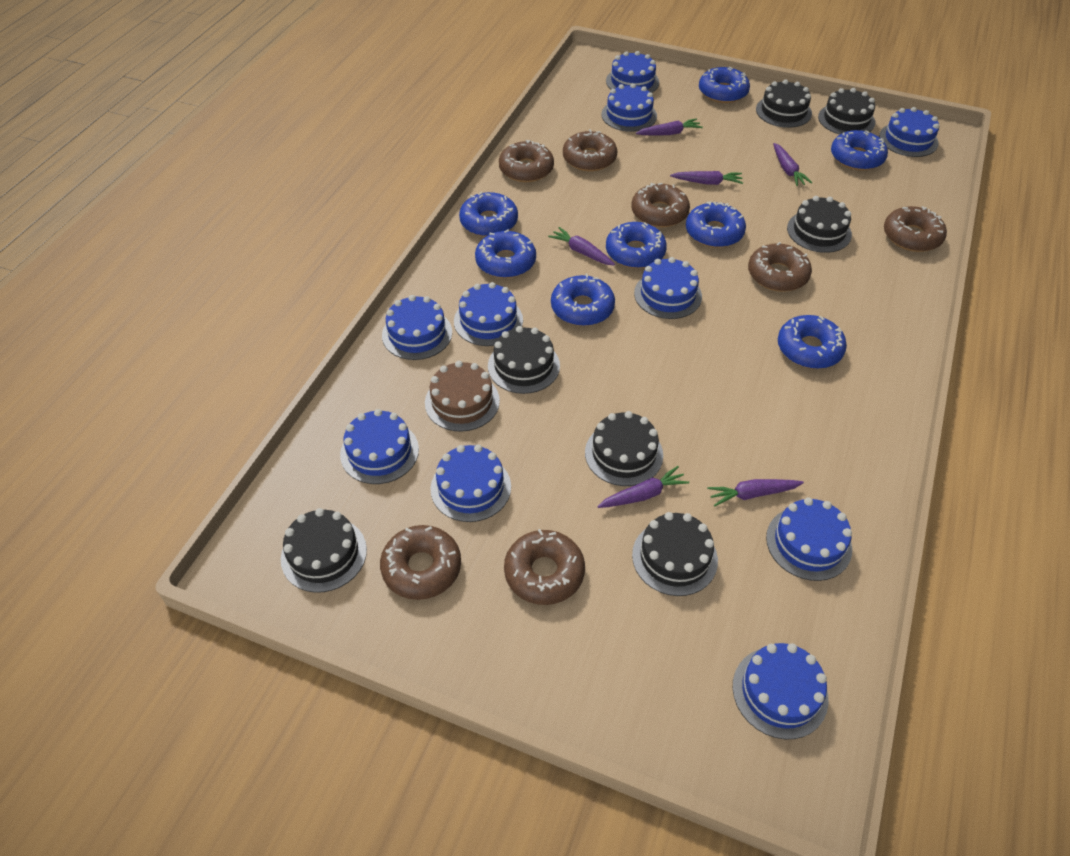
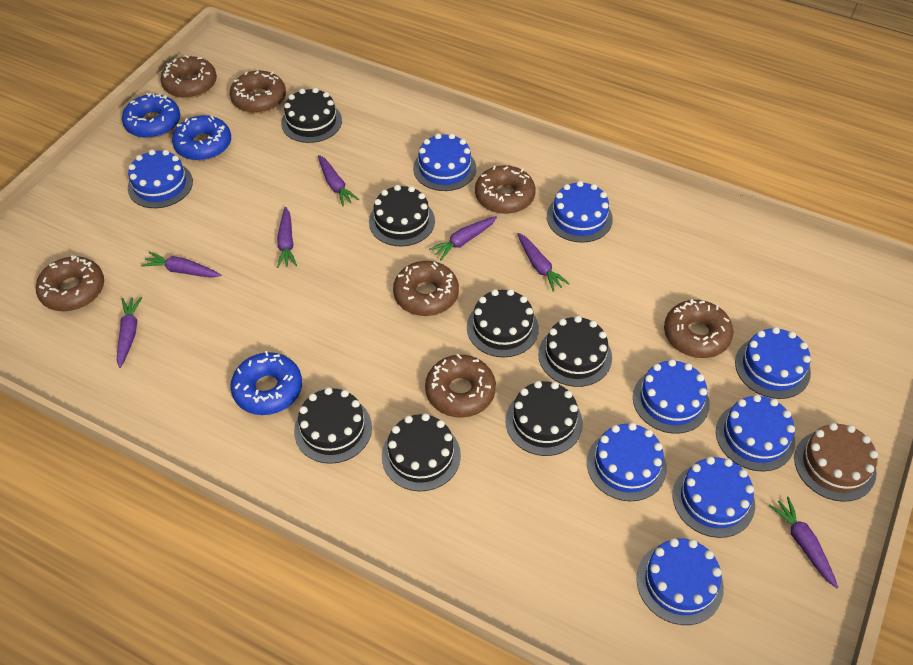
blue cake: [340,409,419,484] [382,295,452,360] [431,444,511,522] [454,282,523,346] [601,83,657,132] [606,51,659,93] [634,257,702,319] [733,643,829,739] [766,497,852,581] [879,107,939,157] = 10 -> [128,149,193,208] [413,133,476,191] [547,181,613,243] [587,423,667,501] [633,359,710,433] [636,538,724,625] [673,457,755,538] [716,394,795,471] [735,327,811,399] = 9
blue donut: [459,192,518,237] [475,229,536,278] [551,274,615,326] [606,222,667,268] [686,201,746,248] [699,66,750,103] [778,315,847,369] [831,130,888,171] = 8 -> [122,93,180,138] [172,115,231,161] [230,351,302,415] = 3
purple carrot: [548,227,615,266] [597,466,689,508] [636,118,703,135] [670,171,743,185] [707,479,804,507] [773,143,812,186] = 6 -> [117,297,142,368] [141,252,221,278] [277,207,297,268] [318,155,359,207] [429,216,497,261] [517,233,570,292] [769,497,838,588] = 7

